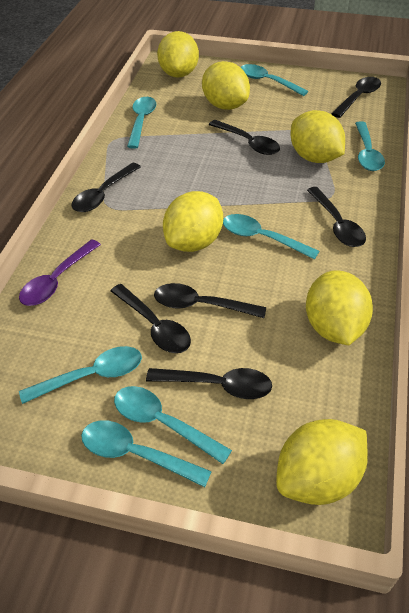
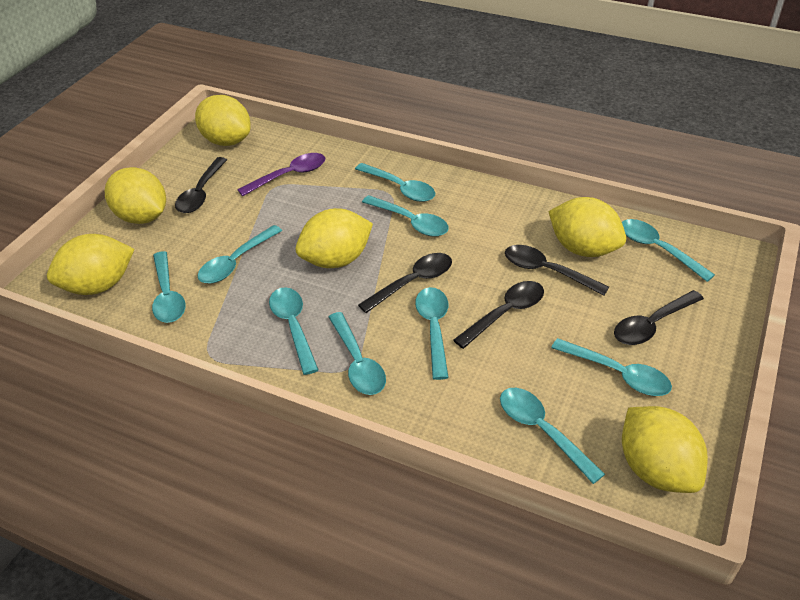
black spoon: [71,163,141,212] [111,284,191,353] [146,368,272,399] [154,283,266,318] [209,120,280,155] [307,187,366,247] [332,77,381,118] = 7 -> [175,157,227,213] [358,253,452,313] [453,281,544,349] [505,245,609,296] [614,290,704,345] = 5
turquoise spoon: [19,346,142,404] [81,420,212,487] [114,386,232,464] [127,97,156,149] [223,214,319,260] [240,64,308,96] [355,121,385,171] = 7 -> [152,251,186,323] [197,225,282,283] [269,287,318,375] [328,312,386,395] [355,163,435,202] [362,195,449,237] [415,287,449,380] [500,388,605,484] [551,338,672,396] [622,219,715,282] = 10

